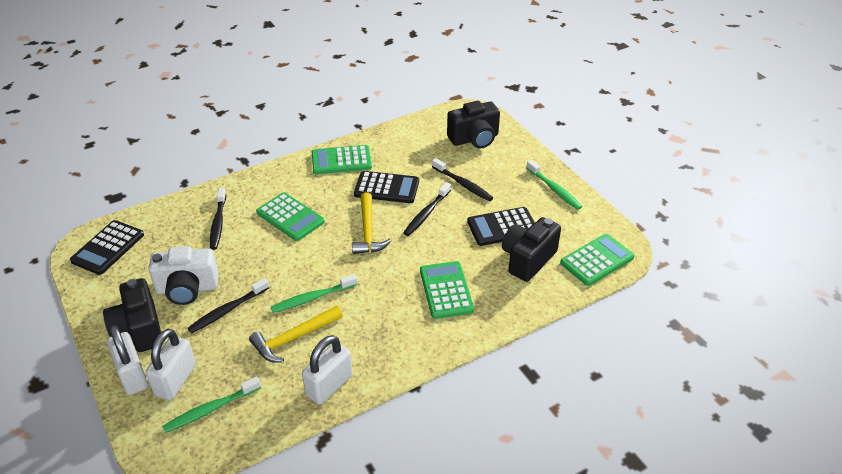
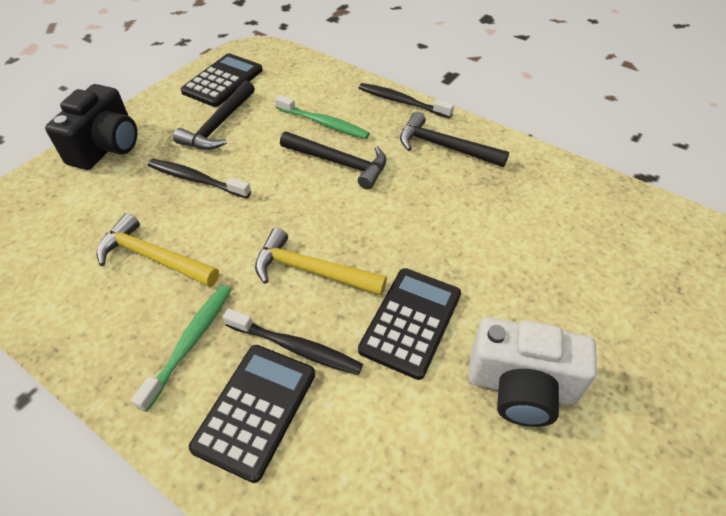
black camera: [103,278,161,352] [447,101,500,149] [502,217,561,282] = 3 -> [45,84,137,170] = 1
black hammer: none = 0 -> [173,80,255,150] [280,131,386,190] [400,112,509,167] = 3
black toothbrush: [187,278,269,333] [210,188,226,250] [403,182,451,236] [432,158,493,202] = 4 -> [148,159,251,199] [223,308,363,375] [359,83,454,118] = 3
green calculator: [256,192,325,241] [312,145,372,174] [420,261,474,319] [560,234,634,286] = 4 -> none = 0
green toothbrush: [162,376,261,433] [271,274,357,313] [526,160,582,210] = 3 -> [131,285,231,412] [275,95,370,139] = 2
white padlock: [107,325,148,395] [146,329,196,400] [302,335,352,404] = 3 -> none = 0

